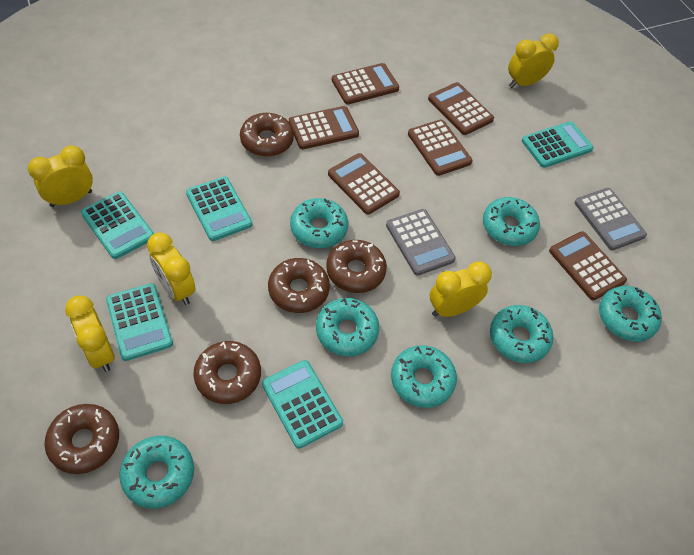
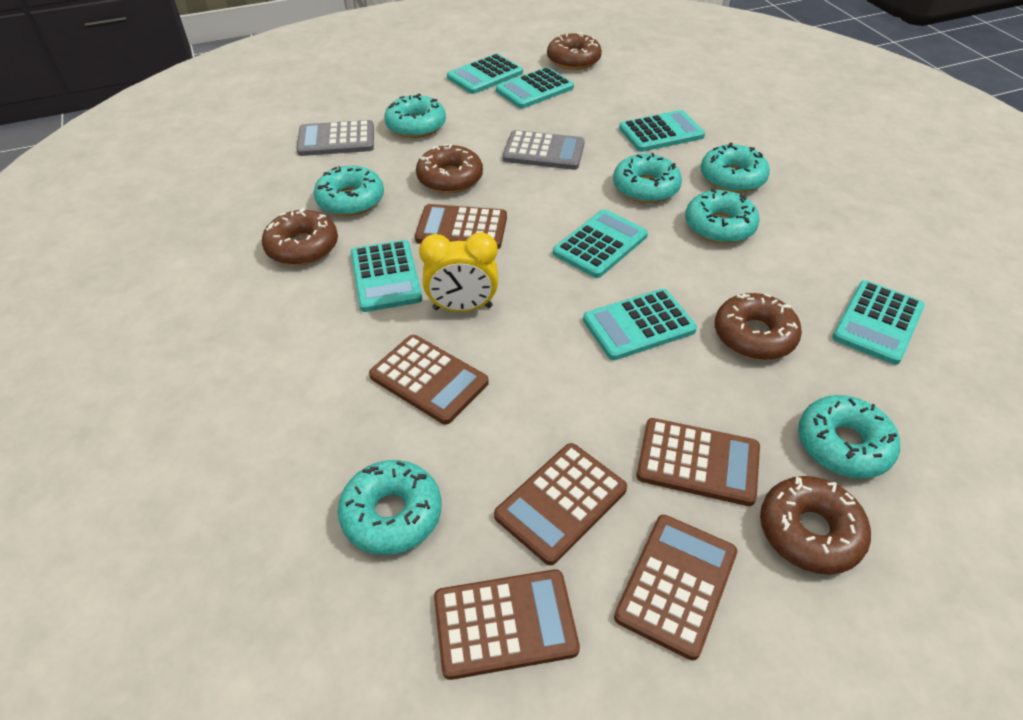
turquoise calculator: [81,191,154,259] [106,283,173,361] [186,176,252,241] [262,360,343,449] [522,121,594,168] = 5 -> [351,240,422,312] [447,54,523,94] [496,67,574,109] [553,209,648,278] [583,289,697,360] [619,110,705,152] [832,280,925,365] = 7
yellow clock: [28,146,93,207] [65,296,115,372] [147,233,196,305] [430,261,492,317] [508,33,559,88] = 5 -> [419,232,498,312] = 1

